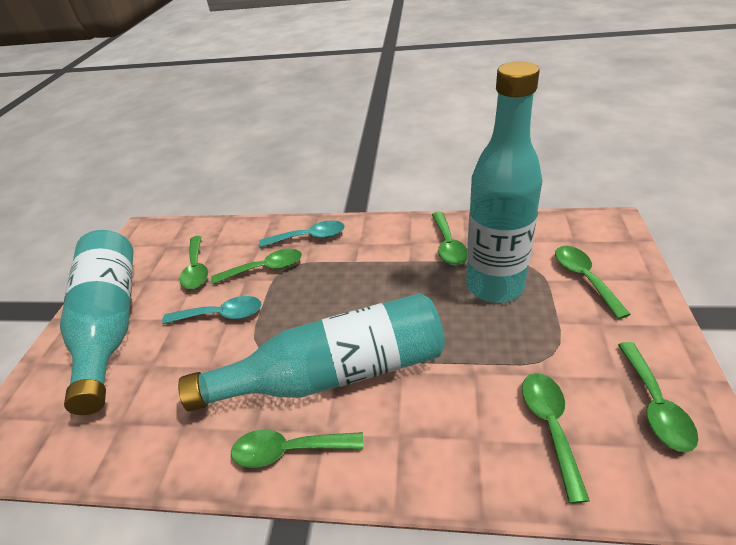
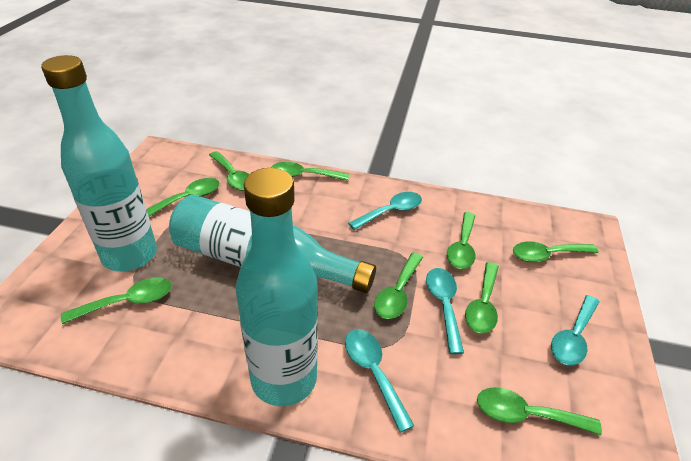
green spoon: [180,236,208,289] [211,249,302,284] [231,430,363,468] [432,212,467,266] [522,373,590,503] [555,246,631,319] [618,342,699,452] = 7 -> [61,277,172,324] [147,178,220,216] [209,151,249,191] [271,162,349,181] [374,253,423,319] [447,212,476,269] [465,262,499,334] [477,387,602,435] [513,241,599,262] = 9
turquoise spoon: [162,296,261,324] [260,220,345,247] = 2 -> [345,329,414,433] [348,192,422,230] [426,268,464,354] [551,295,599,365] = 4

